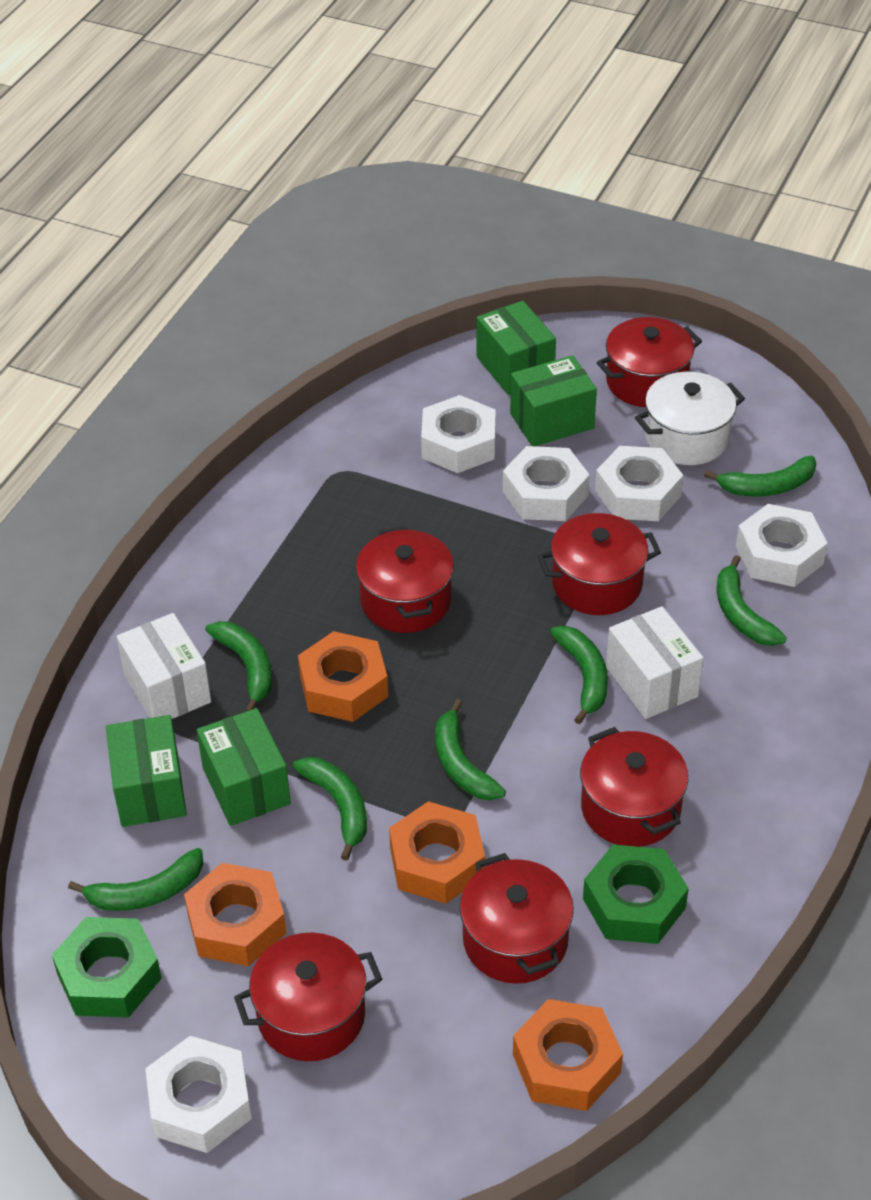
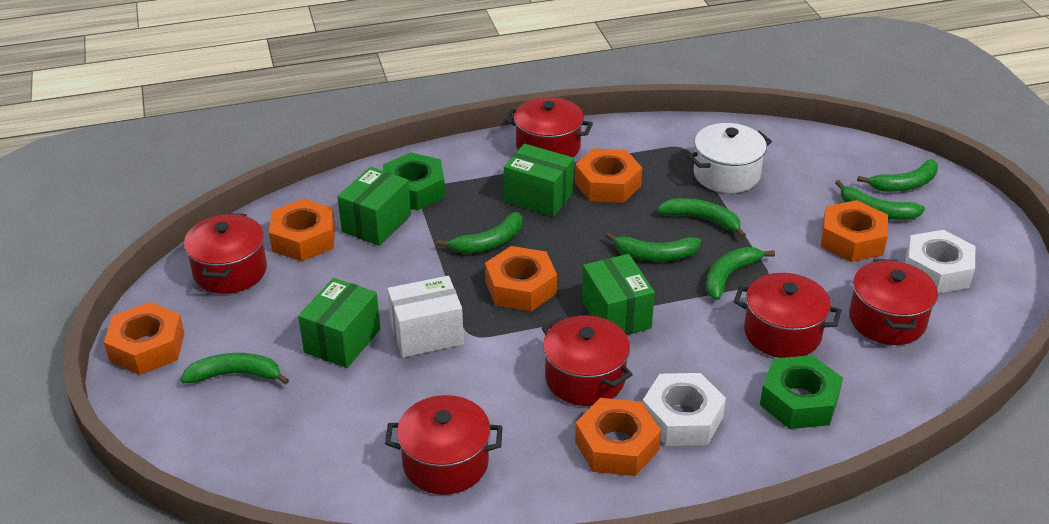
orange nut: [184,863,287,966] [298,631,388,722] [389,801,485,904] [513,999,623,1111] = 4 -> [104,302,185,375] [269,199,335,261] [485,246,557,312] [575,148,642,203] [575,398,661,476] [821,200,888,262] = 6
white box: [117,613,211,719] [606,606,703,719] = 2 -> [387,276,464,358] = 1
white nut: [145,1036,252,1153] [421,395,496,473] [503,446,590,521] [595,446,683,521] [736,504,827,587] = 5 -> [643,373,726,446] [905,230,976,293] = 2

